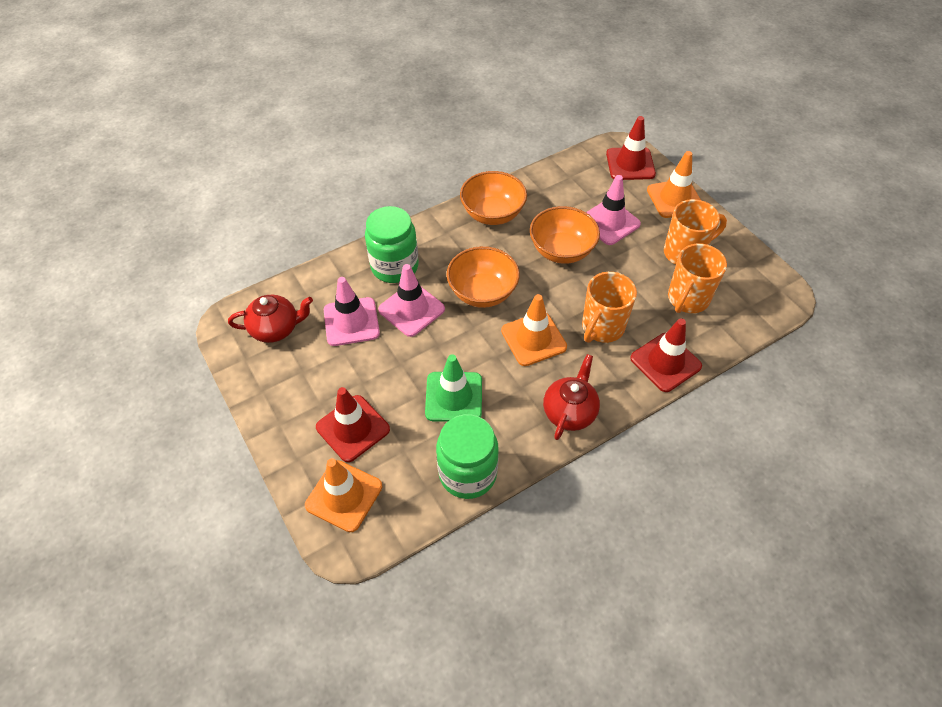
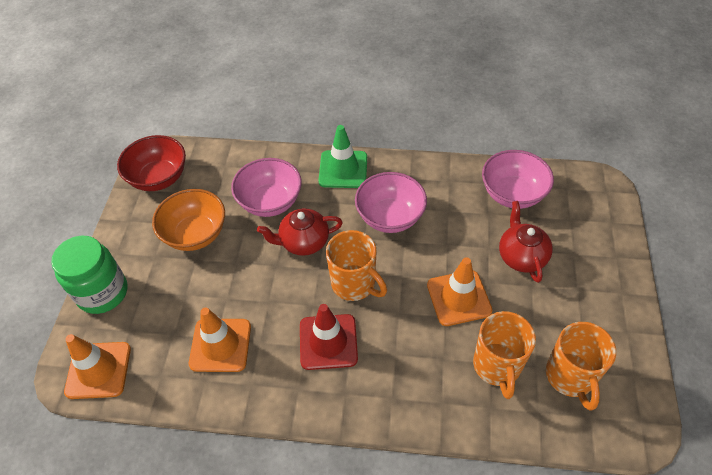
green jar: [365,206,419,283] [436,414,499,499] = 2 -> [51,236,127,314] = 1
orange bowl: [447,246,520,308] [460,171,527,225] [530,206,600,264] = 3 -> [152,189,225,251] = 1
pink bowl: none = 0 -> [231,158,302,217] [355,172,427,233] [482,150,554,209] = 3
pink traffic cone: [324,277,380,346] [378,264,445,337] [586,175,641,245] = 3 -> none = 0
red bowl: none = 0 -> [117,135,186,191] = 1
red traffic cone: [316,387,390,462] [606,116,656,180] [630,318,702,392] = 3 -> [300,304,358,370] = 1

